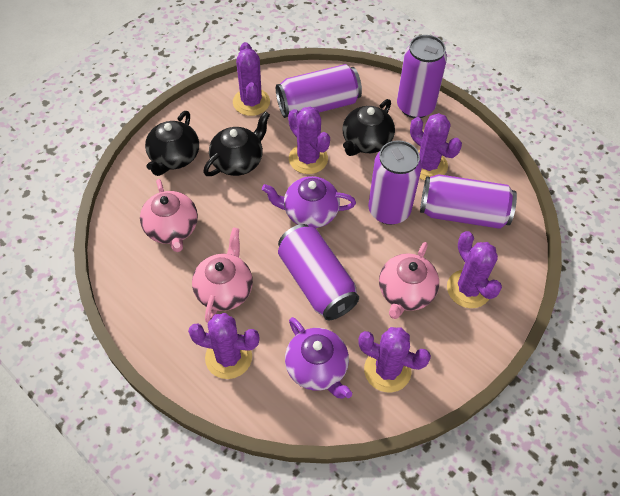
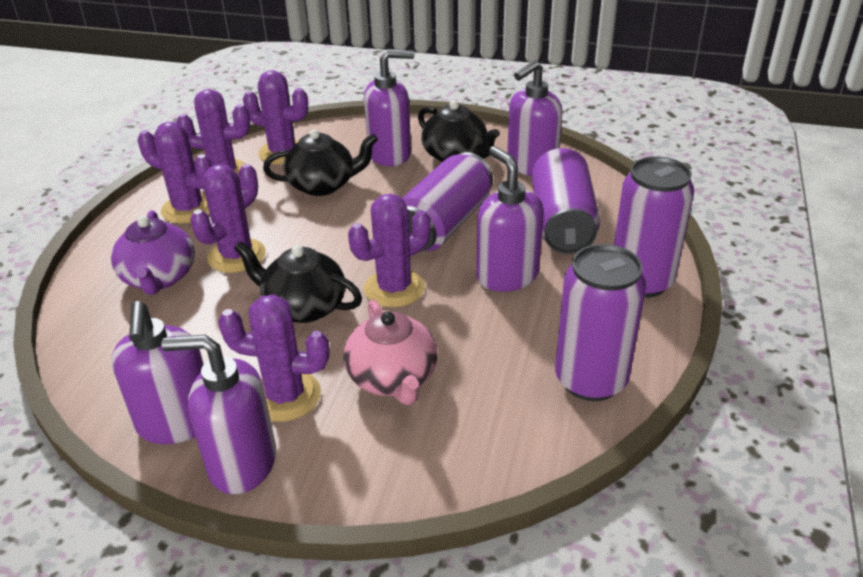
pink teapot: [140,179,198,252] [192,227,253,323] [379,242,439,319] = 3 -> [343,299,437,405] = 1
purple can: [276,64,362,118] [278,224,359,320] [368,140,422,225] [397,35,447,118] [420,174,517,229] = 5 -> [402,152,493,251] [531,148,600,254] [555,244,646,401] [614,156,694,298] = 4
purple soap dispenser: none = 0 -> [111,301,204,444] [161,335,276,494] [364,49,414,166] [476,146,544,292] [507,60,563,176] = 5
purple teapot: [262,176,356,228] [285,317,352,399] = 2 -> [111,210,195,295] = 1

